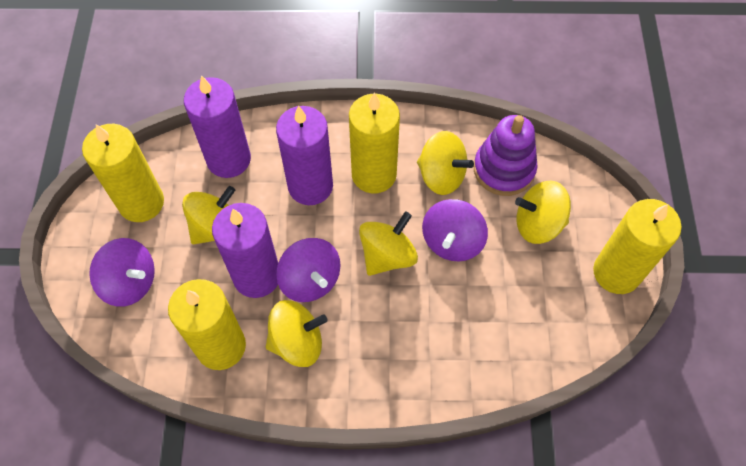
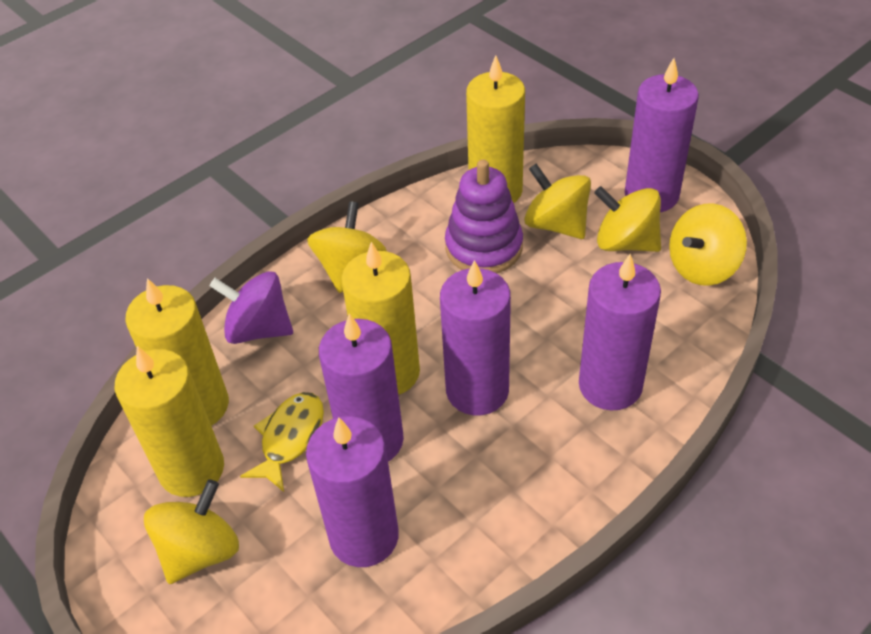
purple candle: [184,75,251,178] [212,203,278,298] [276,105,333,205] = 3 -> [306,416,399,567] [319,314,404,462] [440,260,511,415] [579,254,661,411] [625,58,699,212] = 5
purple spinning top: [89,238,155,307] [276,238,341,302] [422,199,488,261] = 3 -> [209,271,293,344] = 1
yellow fish: none = 0 -> [240,392,324,492] = 1

